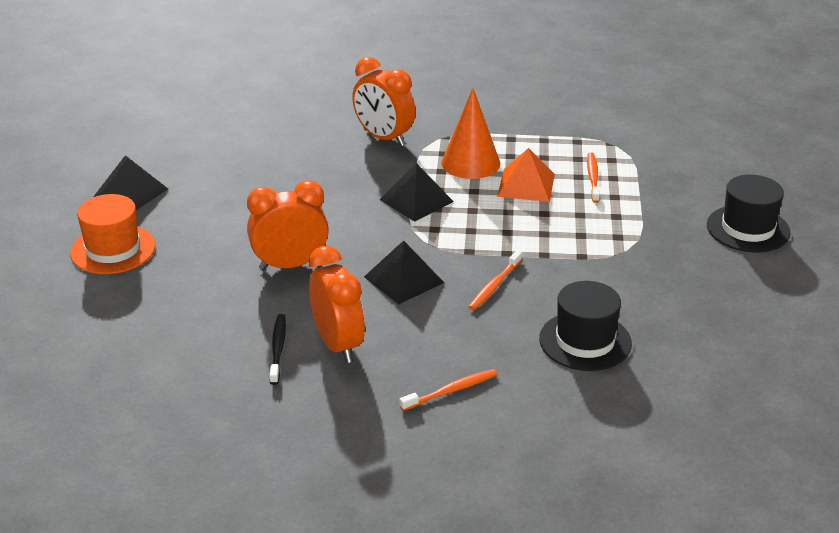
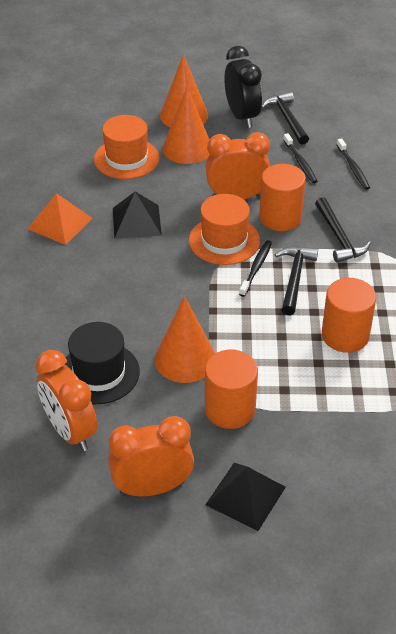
black clock: none = 0 -> [224,46,262,128] = 1
black hammer: none = 0 -> [261,92,309,145] [275,246,318,315] [315,197,371,263] = 3
black hat: [539,281,632,371] [707,174,790,252] = 2 -> [64,322,140,404] = 1
black pyramid: [93,155,168,210] [364,240,444,305] [379,163,454,222] = 3 -> [113,192,162,239] [205,463,286,531] = 2
black toothbrush: [270,314,286,385] = 1 -> [239,240,272,297] [283,133,317,183] [337,139,370,190] = 3
orange cone: [441,88,500,179] = 1 -> [155,296,215,383] [160,54,208,127] [163,87,210,164] = 3
orange cylinder: none = 0 -> [205,350,258,429] [259,164,306,231] [322,278,376,353] = 3
orange hat: [70,194,155,274] = 1 -> [94,115,160,179] [189,194,260,265] = 2
orange toothbrush: [399,369,497,411] [468,251,522,310] [587,153,600,203] = 3 -> none = 0

